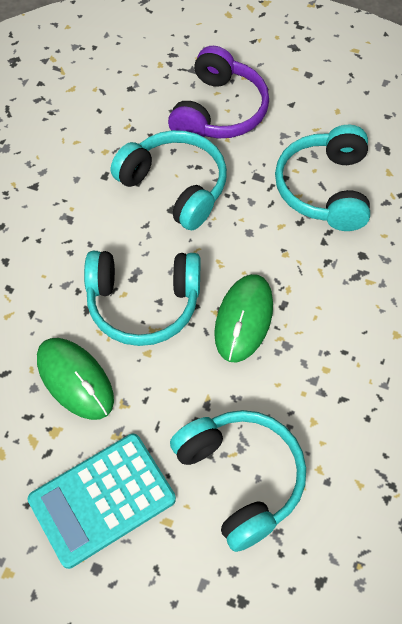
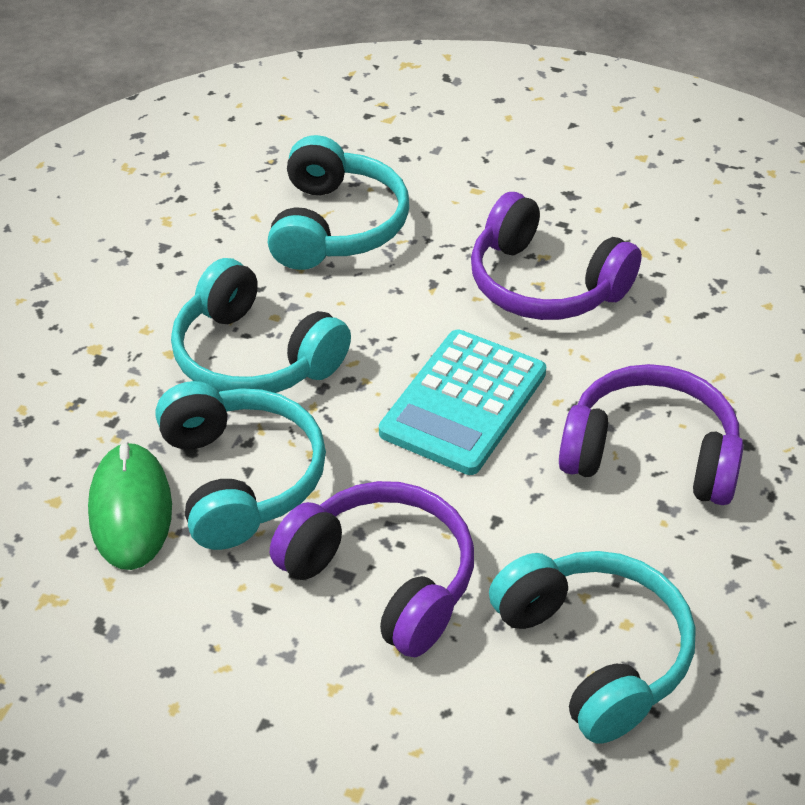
green mouse: [37,338,114,420] [214,274,273,362] = 2 -> [88,442,172,570] = 1
purple headphones: [168,46,269,138] = 1 -> [270,481,474,657] [471,192,642,320] [559,364,744,505] = 3

